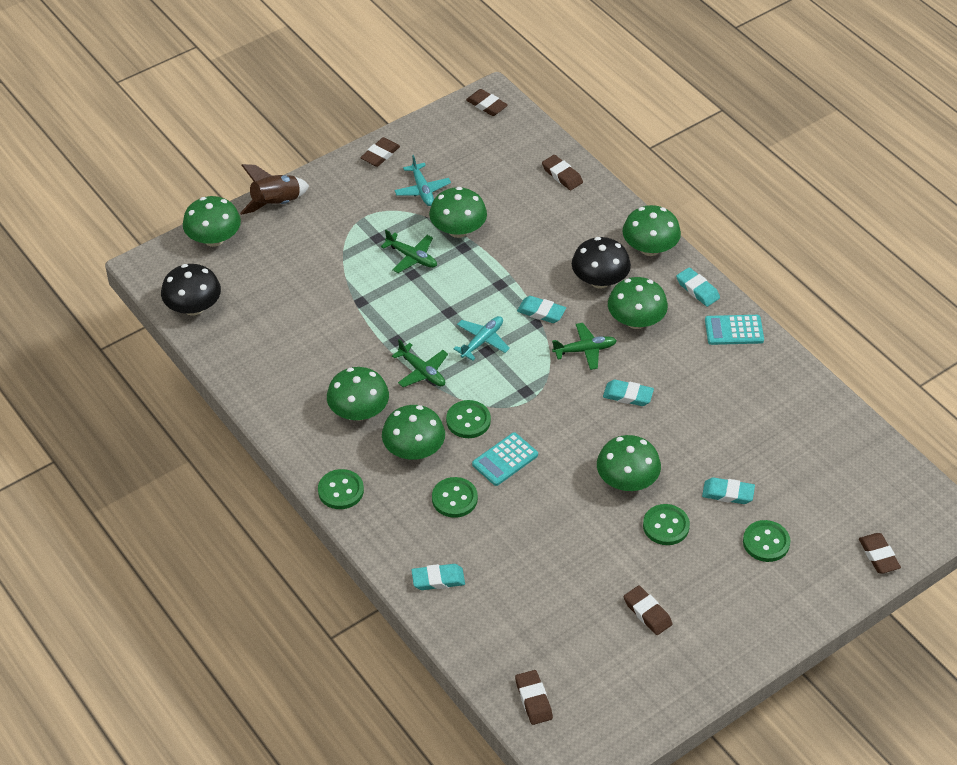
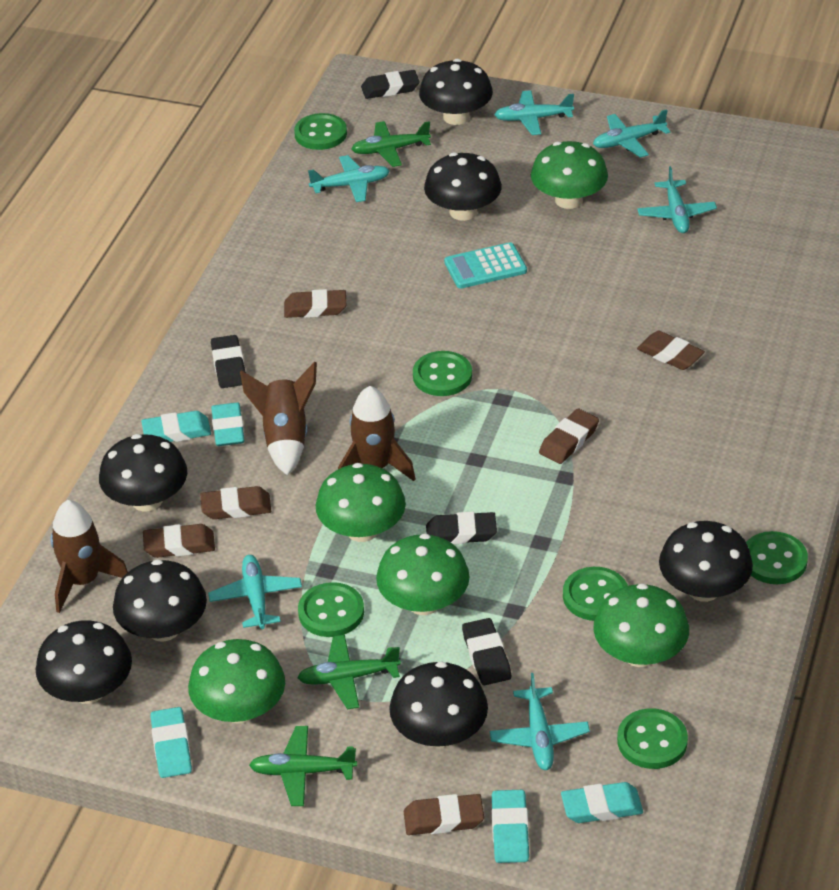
black eraser: none = 0 -> [211,335,246,388] [361,70,420,99] [426,512,497,544] [462,618,511,685] = 4
black mushroom: [161,264,221,316] [572,237,631,288] = 2 -> [36,620,132,704] [99,434,187,512] [113,559,207,642] [389,661,488,747] [419,59,493,125] [424,152,502,221] [659,521,753,602] = 7
brown rocket: [240,164,309,215] = 1 -> [50,500,128,613] [240,362,317,475] [338,386,415,481] = 3
green button: [318,469,364,509] [432,477,478,518] [446,400,491,438] [643,504,690,545] [743,520,790,562] = 5 -> [294,113,347,150] [298,582,364,637] [413,351,472,396] [563,567,628,621] [617,708,688,769] [746,531,808,584] = 6
green mushroom: [183,196,241,247] [327,367,389,421] [382,405,445,460] [429,187,487,238] [597,435,661,491] [608,277,668,329] [622,205,681,256] = 7 -> [188,639,285,723] [316,463,406,542] [376,534,470,615] [531,141,608,209] [593,583,689,667] = 5
turquoise calculator: [472,432,538,486] [705,315,764,345] = 2 -> [444,242,527,289] = 1
turquoise plane: [394,155,451,206] [454,316,510,361] = 2 -> [208,555,302,629] [308,155,390,202] [490,673,590,770] [494,90,574,135] [593,109,670,158] [637,166,717,233] = 6

